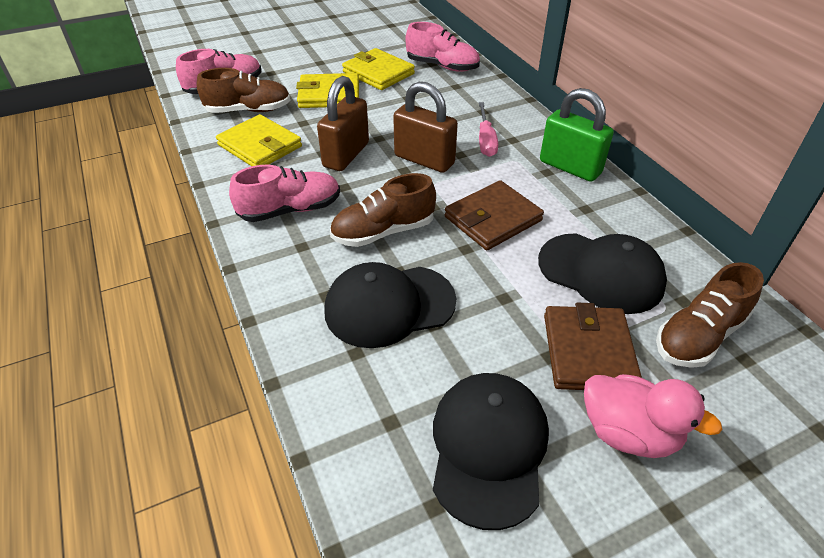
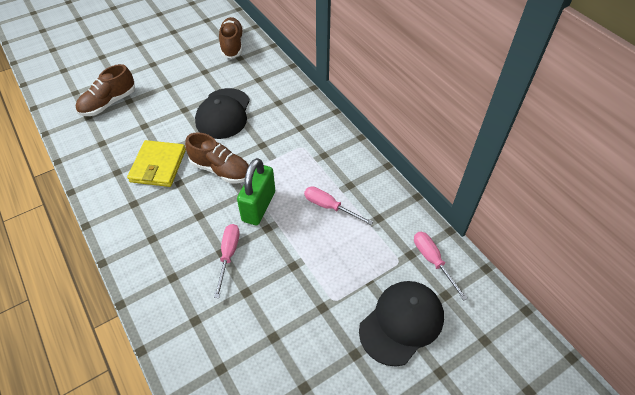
black cap: [324,262,456,348] [433,373,549,530] [538,233,667,314] = 3 -> [195,88,250,139] [359,281,444,366] = 2
brown padlock: [317,76,369,171] [393,82,458,173] = 2 -> none = 0
brown wallet: [445,180,544,250] [544,303,642,390] = 2 -> none = 0
pink duck: [584,374,722,458] = 1 -> none = 0
pink screwdriver: [479,102,498,157] = 1 -> [214,224,240,298] [304,186,373,225] [414,232,468,301] = 3
pink shoe: [176,49,261,94] [229,165,340,222] [406,22,480,72] = 3 -> none = 0
yellow wallet: [216,114,302,166] [296,73,359,108] [342,48,415,90] = 3 -> [127,140,186,187] = 1

